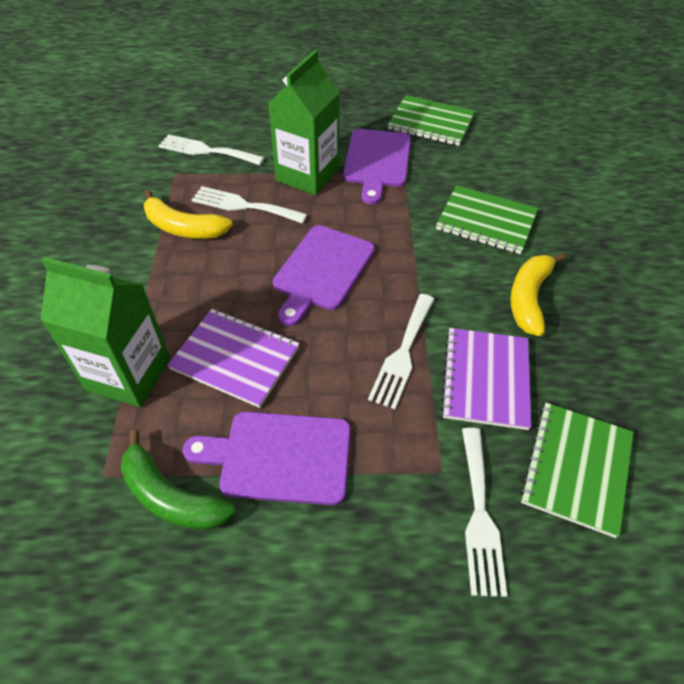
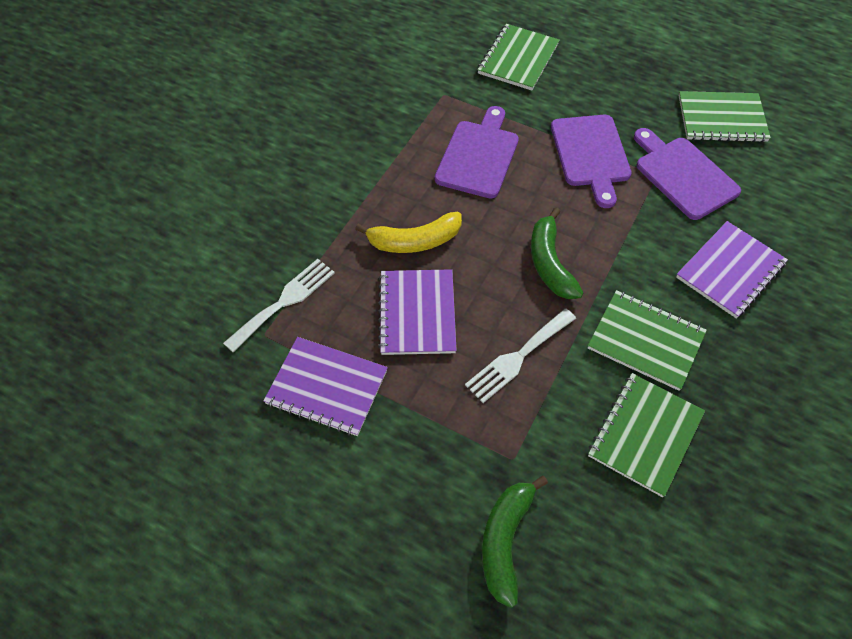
green banana: [121,429,235,531] = 1 -> [482,476,548,608] [531,208,584,299] = 2
green carton: [41,257,170,407] [268,50,340,195] = 2 -> none = 0
green notebook: [388,95,475,146] [436,185,538,254] [520,403,633,538] = 3 -> [477,24,560,90] [588,290,707,391] [588,373,705,497] [679,91,771,142] = 4
purple notebook: [167,309,300,408] [441,328,531,430] = 2 -> [263,337,388,436] [378,269,457,355] [676,221,788,319] = 3
white fork: [159,134,264,165] [192,186,307,224] [368,294,434,409] [462,428,507,597] = 4 -> [223,259,335,353] [465,309,576,403] = 2
yellow banana: [143,190,233,239] [510,253,565,337] = 2 -> [355,212,462,253] = 1

